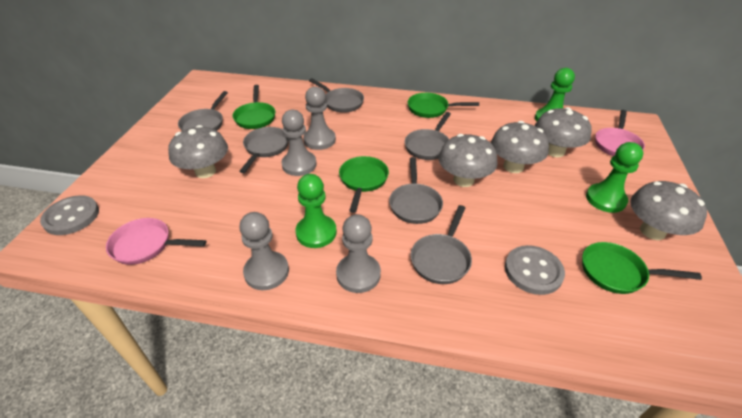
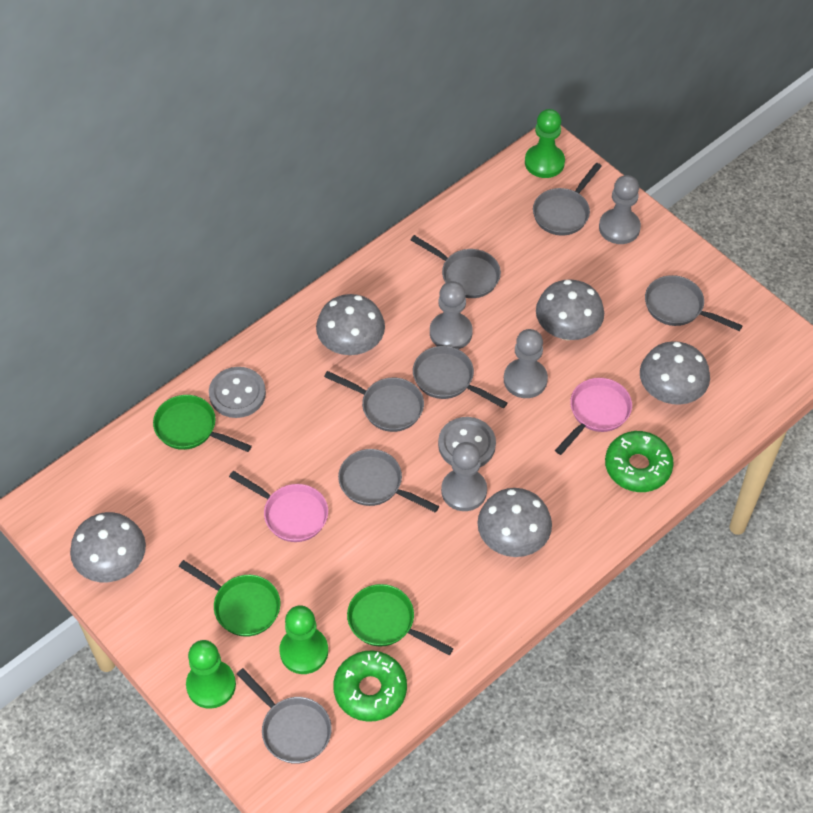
green donut: none = 0 -> [333,650,407,722] [605,431,674,492] = 2
green pan: [233,85,276,129] [339,156,389,213] [408,93,479,118] [582,242,702,294] = 4 -> [153,395,252,452] [179,560,280,637] [347,584,454,655] = 3
grey pan: [178,91,228,131] [239,127,289,173] [309,78,364,113] [389,157,443,224] [405,112,451,160] [411,205,472,284] = 6 -> [237,668,332,764] [324,371,424,432] [338,449,439,513] [411,235,501,298] [413,346,507,409] [533,163,602,235] [645,275,742,331] = 7

